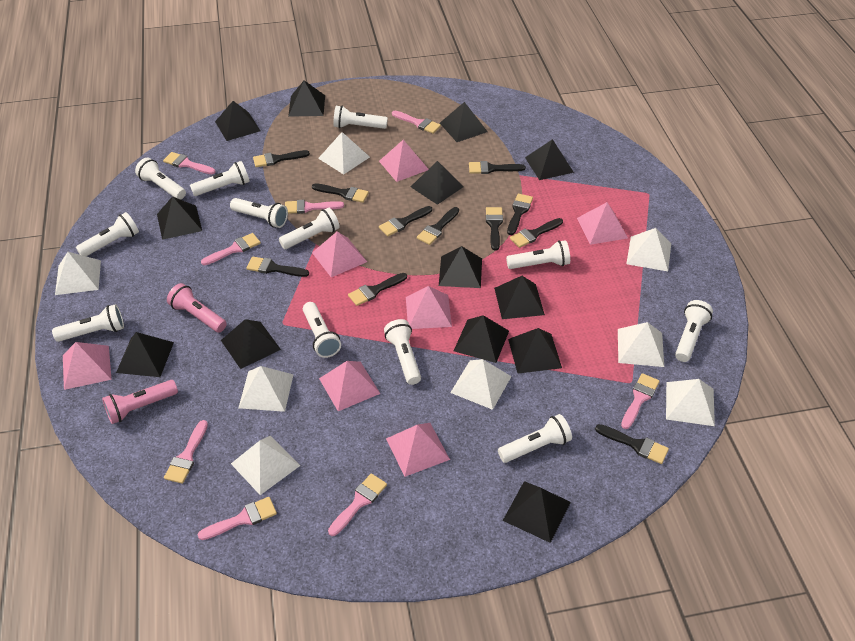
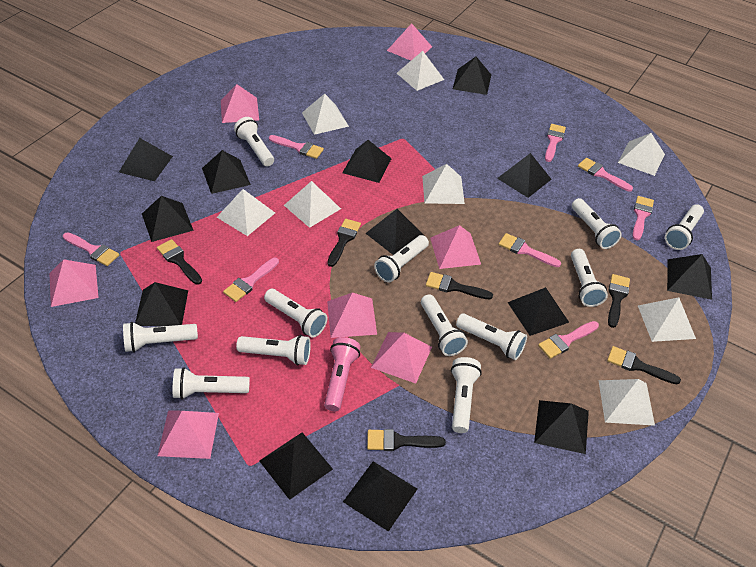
black brush: [246,257,309,277] [253,150,310,167] [312,183,369,203] [348,273,407,306] [379,206,432,236] [417,207,459,245] [469,161,526,174] [486,207,503,251] [507,194,533,235] [510,218,563,248] [595,424,669,464] = 11 -> [157,239,202,285] [327,219,361,267] [367,429,446,451] [426,272,493,299] [607,346,681,384] [608,274,630,328] = 6
pink flashlight: [102,380,178,424] [167,283,227,333] = 2 -> [324,337,361,411] = 1

